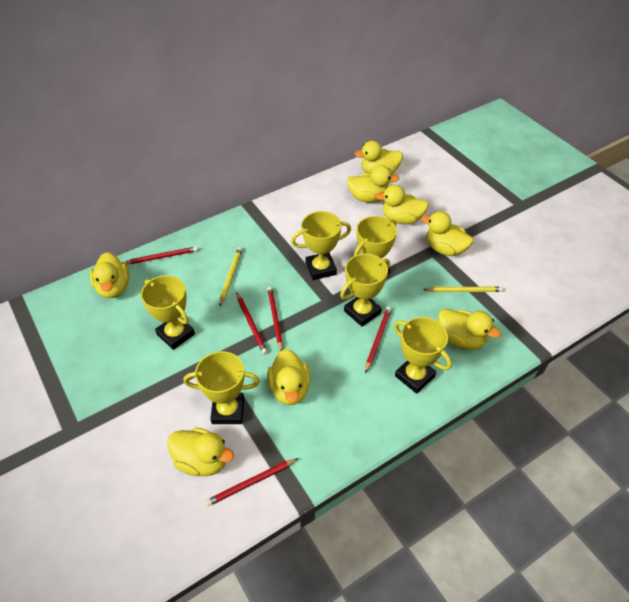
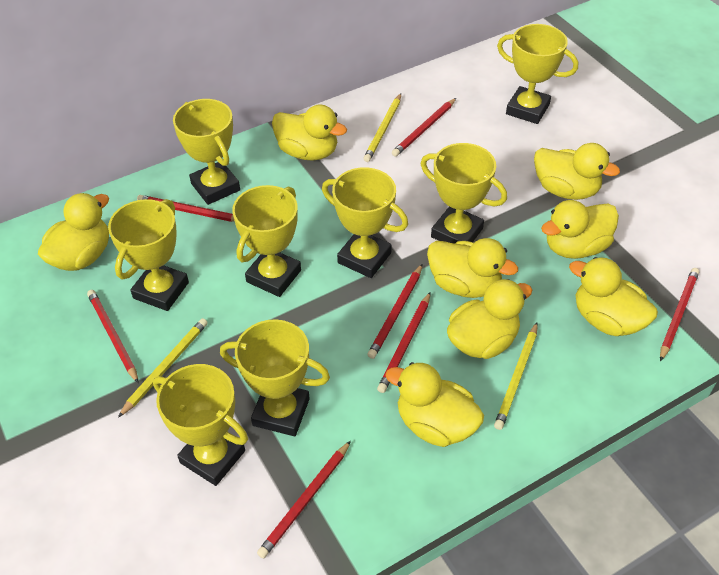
red pencil: [123,246,198,264] [205,458,299,506] [237,293,268,354] [267,287,283,351] [365,307,392,373] = 5 -> [87,290,138,383] [137,195,235,222] [257,440,351,558] [367,264,422,359] [377,292,431,393] [392,98,456,157] [660,268,699,362] = 7
yellow pencil: [219,247,242,306] [423,287,503,292] = 2 -> [118,318,208,418] [363,94,401,162] [494,322,538,430] = 3
yellow trophy: [141,275,195,350] [184,351,260,424] [291,211,351,280] [340,254,390,327] [354,216,397,275] [394,317,452,394] = 6 -> [108,199,189,311] [153,364,248,486] [173,99,240,205] [220,319,330,436] [232,185,301,297] [322,167,408,278] [420,143,507,243] [497,24,578,124] = 8

